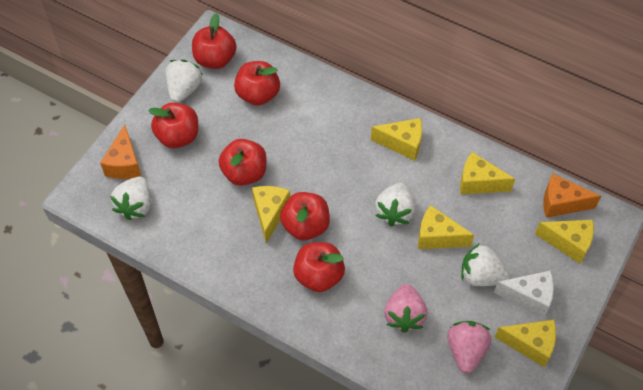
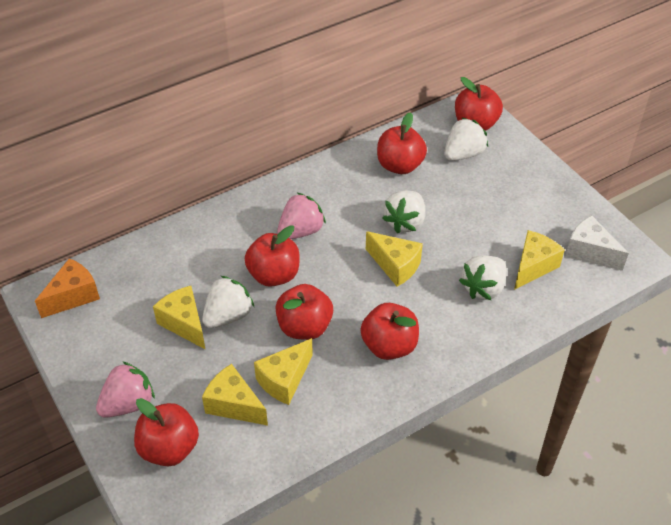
orange cheese: [100,124,141,179] [543,174,601,218] = 2 -> [35,258,100,318] = 1
yellow cheese: [252,186,290,243] [371,118,422,161] [418,205,474,249] [460,152,515,194] [495,320,556,367] [535,220,594,264] = 6 -> [153,286,206,350] [202,364,268,426] [254,338,313,405] [366,231,423,287] [514,230,565,290] = 5

